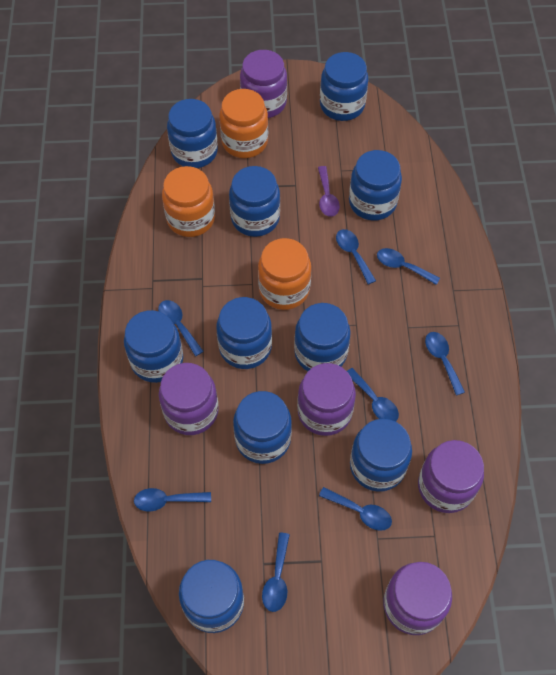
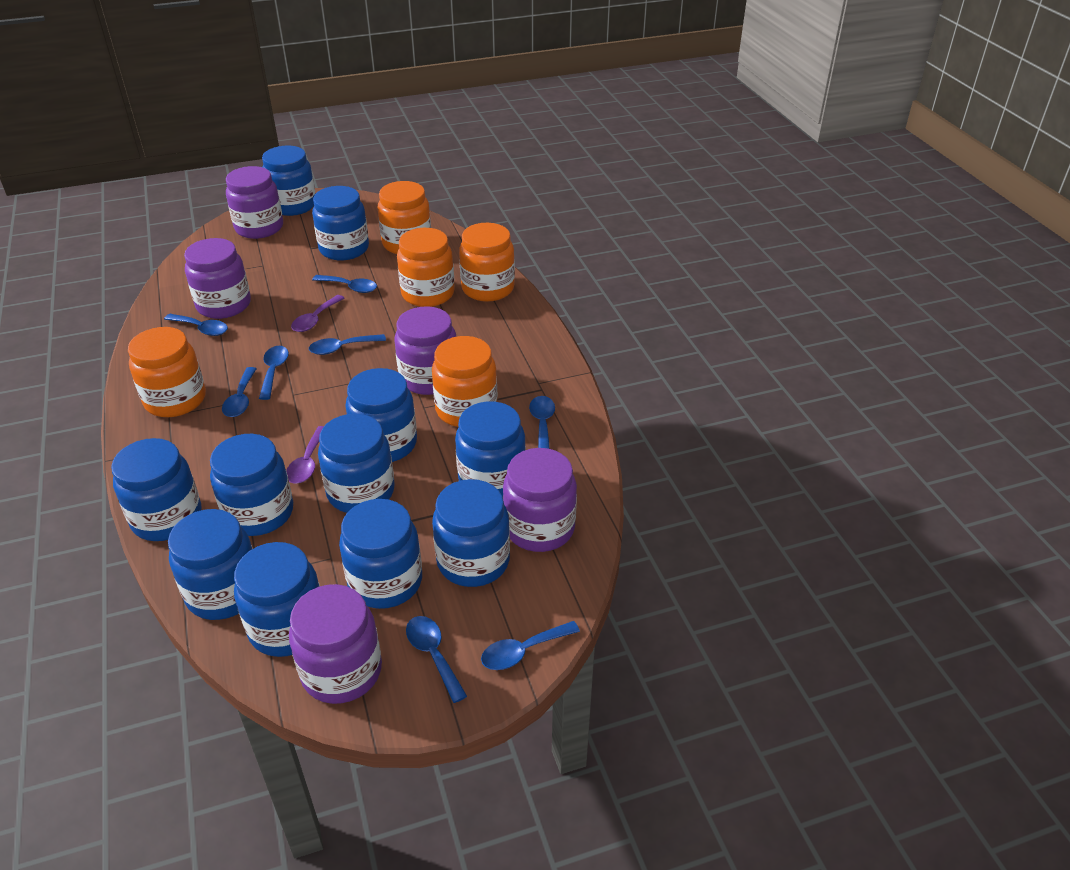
blue jar: [124,310,183,383] [167,99,218,168] [179,560,244,633] [216,297,272,369] [229,166,280,237] [233,391,292,464] [294,303,351,371] [320,52,368,121] [349,150,402,221] [350,419,412,492] = 10 -> [111,438,202,541] [168,509,253,620] [210,434,293,536] [234,542,320,657] [262,146,315,216] [312,186,369,260] [318,414,395,513] [339,499,422,609] [345,368,417,462] [432,479,510,587] [455,401,526,497] = 11
orange jar: [162,166,215,237] [219,89,268,158] [258,238,311,310] = 3 -> [128,327,206,417] [378,181,431,254] [397,228,455,307] [432,336,498,427] [459,223,515,302] = 5
purple spoon: [318,166,340,217] = 1 -> [286,426,324,484] [291,295,344,332] = 2

